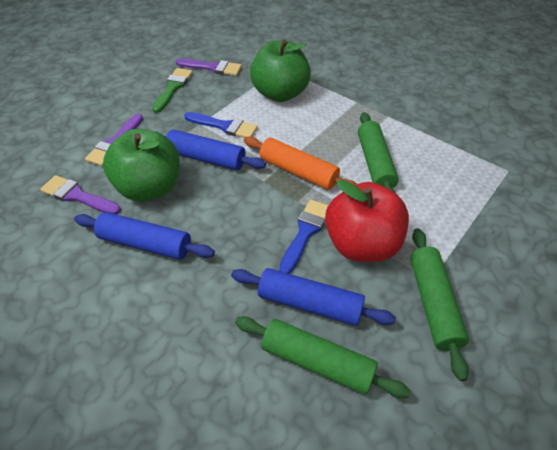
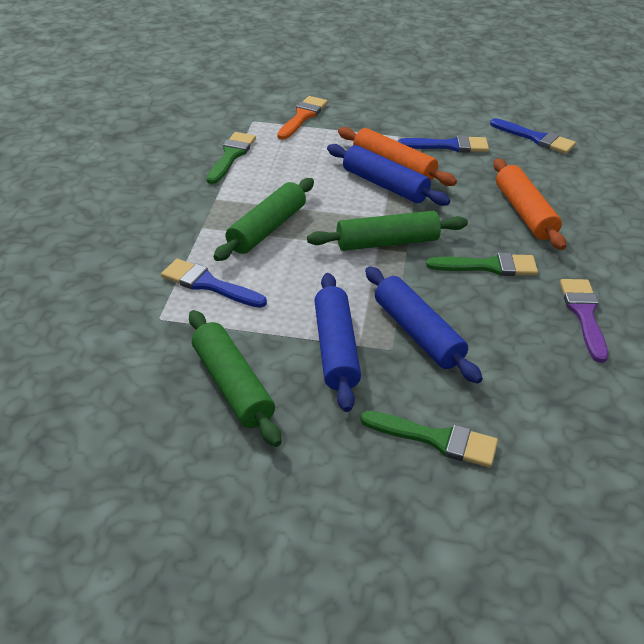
blue brush: [184,112,258,138] [279,200,328,274] = 2 -> [161,259,267,308] [398,135,489,153] [490,118,576,154] = 3
green apple: [103,129,180,202] [250,39,311,102] = 2 -> none = 0
green brush: [152,68,193,113] = 1 -> [206,132,256,184] [360,411,498,468] [426,253,538,276] = 3
orange brush: none = 0 -> [277,96,328,140] = 1
orange rolling pin: [244,136,357,190] = 1 -> [338,127,457,186] [493,158,566,250] = 2
purple brush: [40,175,121,214] [85,114,143,166] [175,58,242,76] = 3 -> [560,279,608,363] = 1
red apple: [325,180,409,262] = 1 -> none = 0

